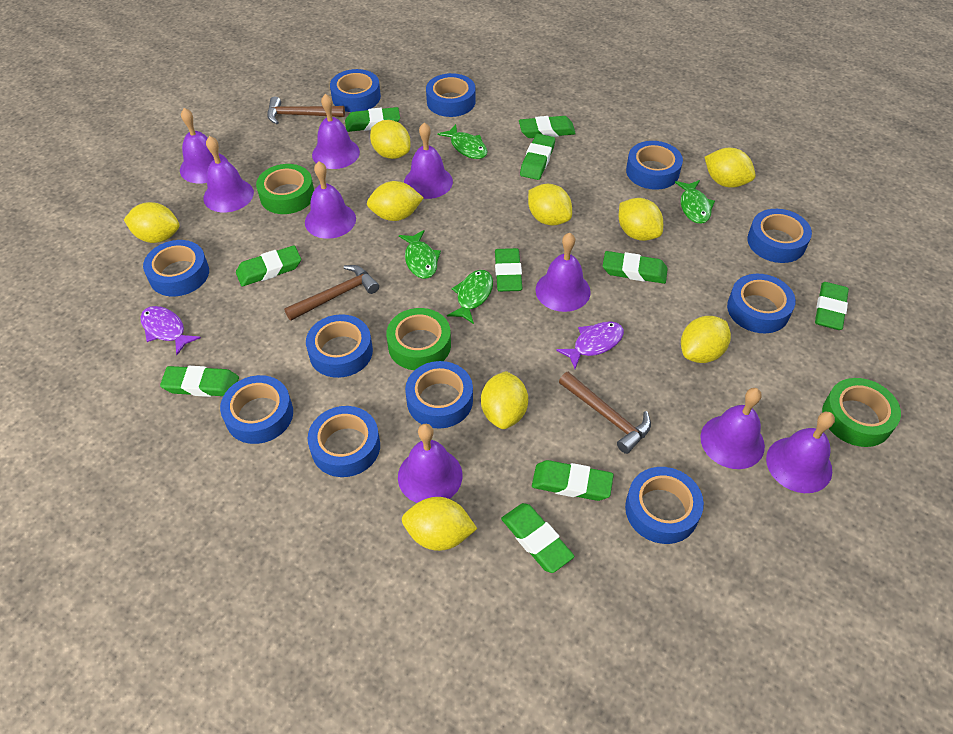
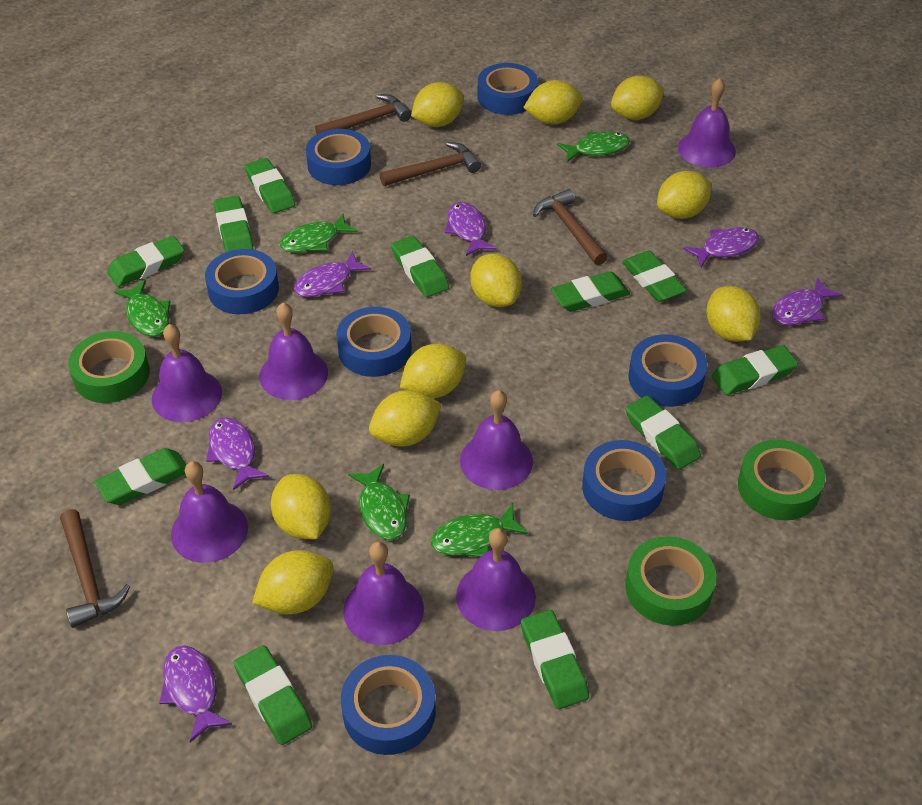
blue tape: [143,240,209,296] [220,375,293,444] [306,314,373,378] [308,406,380,477] [330,69,381,112] [405,361,473,429] [426,73,476,117] [625,467,704,544] [626,141,683,190] [727,274,796,333] [747,209,812,263] = 11 -> [205,249,279,314] [306,129,371,185] [336,307,412,377] [341,655,436,755] [478,63,538,115] [582,440,666,521] [628,334,707,407] = 7
brown hammer: [267,96,345,124] [284,265,379,321] [559,372,651,454] = 3 -> [60,509,130,628] [315,94,411,134] [380,142,481,186] [533,189,608,265] = 4
green eraser: [160,366,239,397] [236,245,301,286] [345,107,400,132] [495,248,523,292] [501,503,575,573] [519,116,576,138] [520,134,555,180] [532,460,614,501] [603,251,668,284] [815,282,849,330] = 10 -> [95,448,186,505] [107,236,184,287] [214,196,253,252] [234,645,312,745] [245,158,295,213] [391,236,449,297] [521,610,589,709] [551,271,630,312] [622,251,687,302] [625,395,701,470] [712,345,798,395] = 11
green fish: [399,230,441,279] [437,124,488,159] [447,270,493,324] [675,180,715,224] = 4 -> [114,280,171,337] [280,214,358,253] [348,464,410,540] [431,504,528,557] [557,131,630,162] = 5
purple bell: [180,108,228,184] [203,136,254,213] [305,161,356,239] [312,94,360,169] [398,424,463,503] [404,122,453,199] [535,233,591,312] [700,388,765,469] [766,412,835,493] = 9 -> [152,324,222,422] [171,461,248,563] [259,303,328,400] [343,541,424,645] [456,528,536,631] [460,390,533,490] [678,78,736,167] = 7
purple fish: [140,306,201,355] [556,321,624,369] = 2 -> [159,645,232,743] [206,417,269,490] [294,251,371,297] [445,202,496,256] [683,227,759,268] [772,277,843,326] = 6
yellow lemon: [124,202,180,243] [367,181,423,221] [370,120,411,159] [402,497,477,551] [481,371,528,429] [528,184,572,226] [619,198,663,241] [681,316,731,363] [704,148,756,188] = 9 -> [252,550,334,614] [271,474,331,539] [369,390,442,447] [400,344,466,398] [411,82,464,127] [470,254,522,307] [523,80,583,125] [611,75,665,120] [657,171,711,219] [706,286,761,342] = 10

